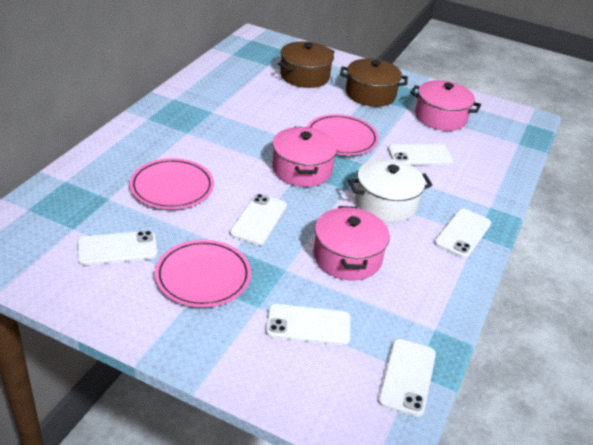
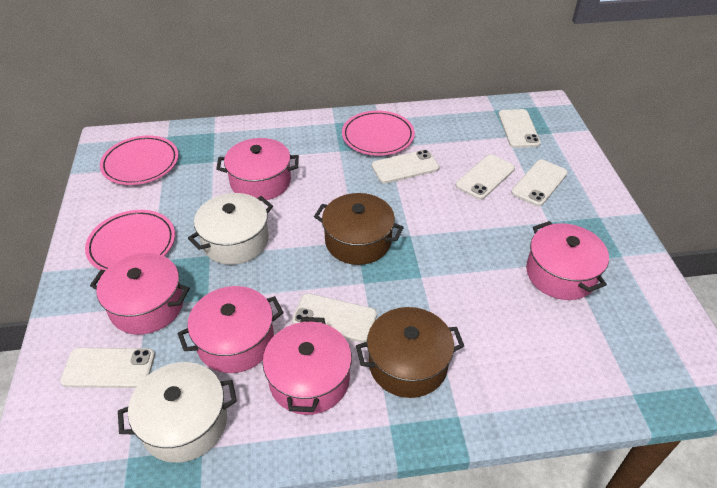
pink pot: [272,127,337,187] [313,206,390,280] [410,80,481,131] = 3 -> [90,253,190,335] [177,286,284,373] [216,138,299,201] [263,317,352,415] [526,221,609,300] = 5
white pot: [348,159,432,222] = 1 -> [118,362,237,463] [188,193,273,265] = 2

